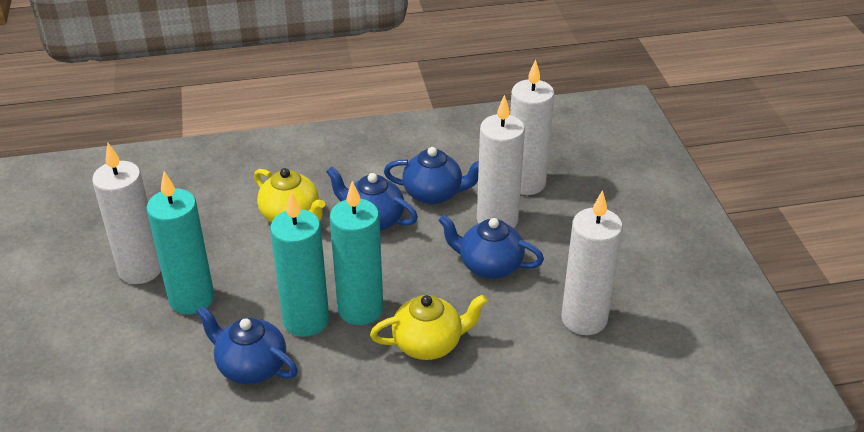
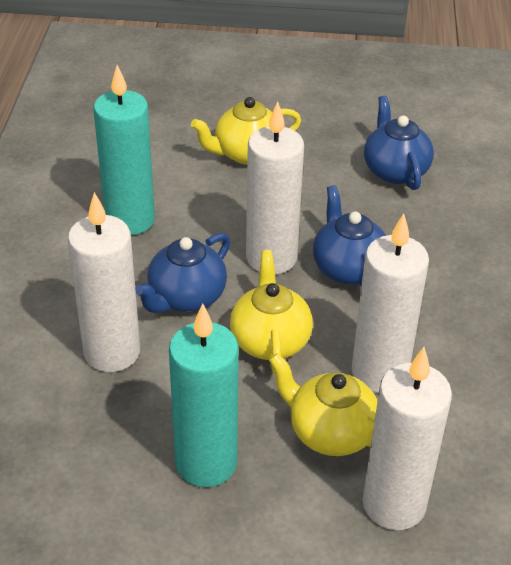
blue teapot: [196,306,298,384] [326,166,418,231] [384,147,479,204] [438,215,544,279] = 4 -> [135,233,230,313] [313,185,386,286] [364,95,434,190] = 3
turquoise candle: [147,171,214,315] [270,192,329,337] [330,181,383,325] = 3 -> [93,65,155,235] [169,304,239,487] = 2
yellow teapot: [254,168,325,223] [370,294,488,360] = 2 -> [191,97,301,165] [230,250,313,374] [269,353,377,456] = 3

